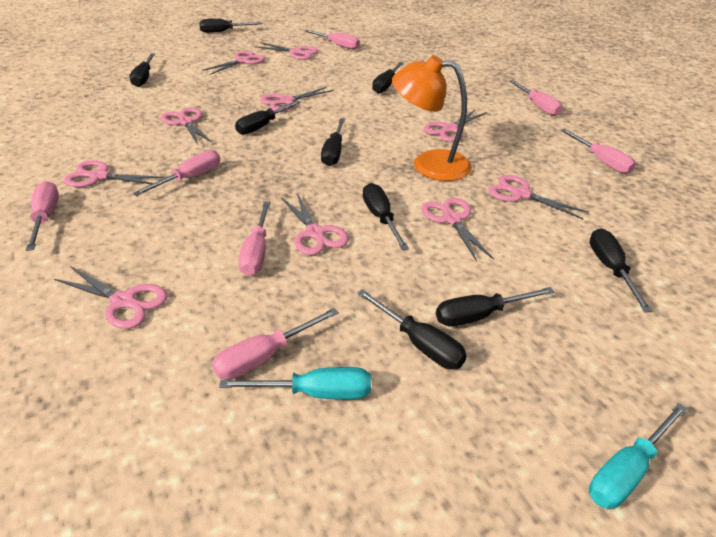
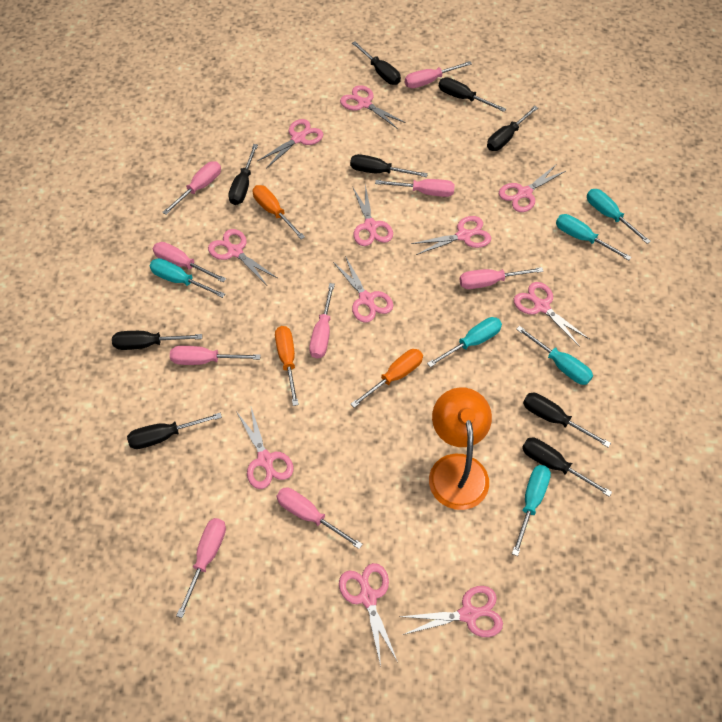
orange screwdriver: none = 0 -> [253,185,305,239] [275,326,299,406] [351,349,423,408] = 3
pink scissors: [54,266,168,329] [64,160,165,187] [161,107,213,145] [202,51,266,75] [255,42,318,60] [260,87,333,112] [281,193,349,255] [421,198,494,262] [424,109,487,142] [489,175,589,219] = 10 -> [208,229,277,285] [236,408,293,489] [257,119,323,169] [333,256,393,323] [339,563,398,667] [340,85,406,129] [353,184,393,246] [400,586,503,637] [411,216,491,255] [499,164,567,212] [514,282,589,347] = 11
pink screwdriver: [26,181,59,251] [132,150,220,196] [212,308,339,380] [238,201,271,276] [305,30,360,50] [509,80,563,116] [561,129,636,174] = 7 -> [153,242,226,282] [162,161,221,215] [170,346,261,365] [176,518,226,618] [276,487,363,549] [309,283,335,358] [375,179,455,197] [405,61,472,88] [459,267,544,289] = 9
turquoise screwdriver: [219,367,371,399] [589,403,688,509] = 2 -> [150,258,225,298] [427,317,502,367] [512,465,551,556] [516,326,593,385] [556,214,632,260] [587,189,651,244] = 6

